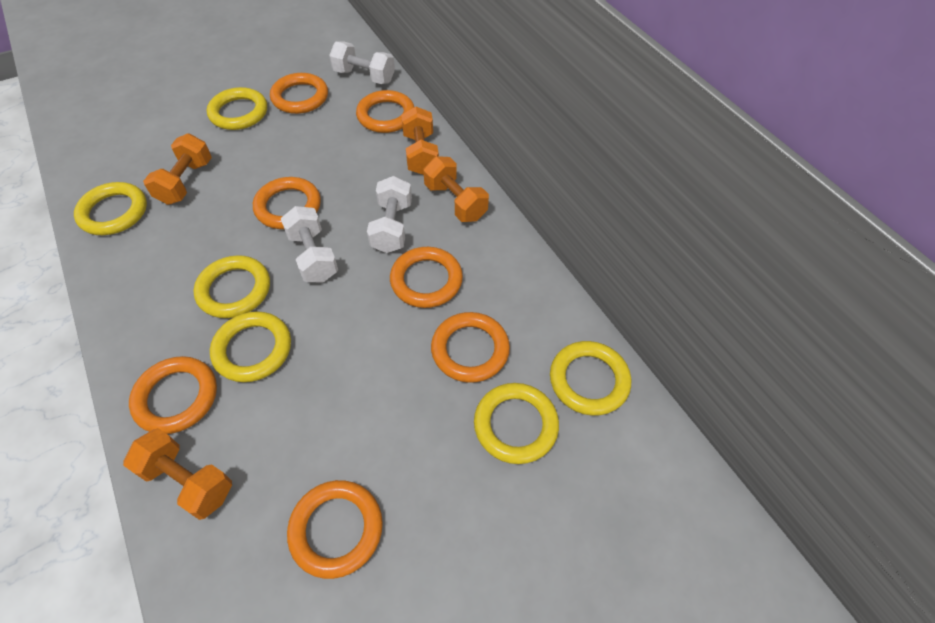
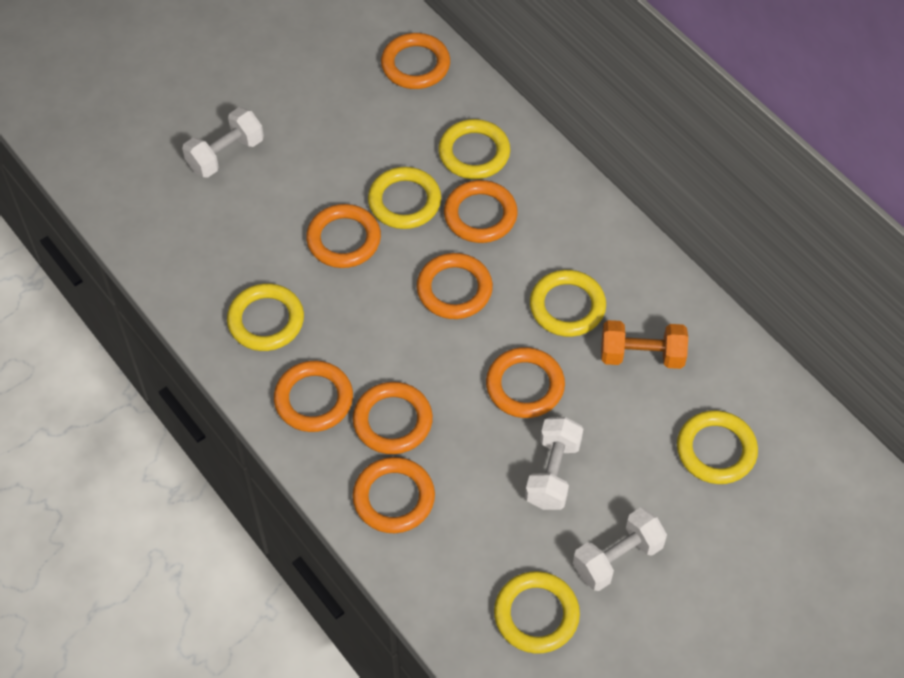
orange dumbbell: [123,428,232,520] [143,134,212,205] [401,107,439,175] [423,156,489,222] = 4 -> [601,320,688,369] = 1
orange ring: [129,356,217,434] [253,177,321,229] [270,73,328,114] [287,480,383,579] [356,90,414,133] [390,247,463,308] [431,312,510,383] = 7 -> [274,360,353,432] [306,204,381,268] [352,457,435,533] [353,382,433,454] [381,33,450,89] [417,253,493,319] [444,180,518,243] [486,347,565,418] = 8

